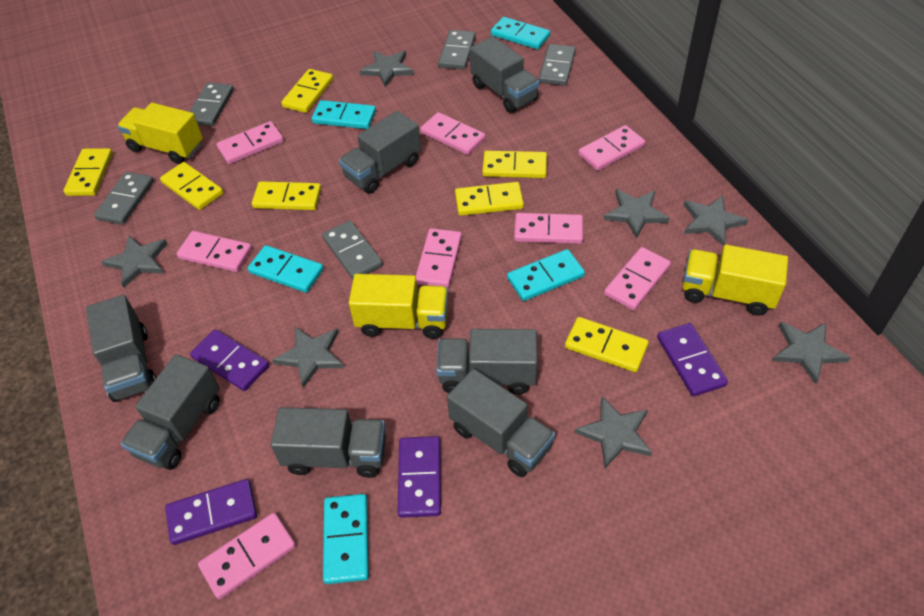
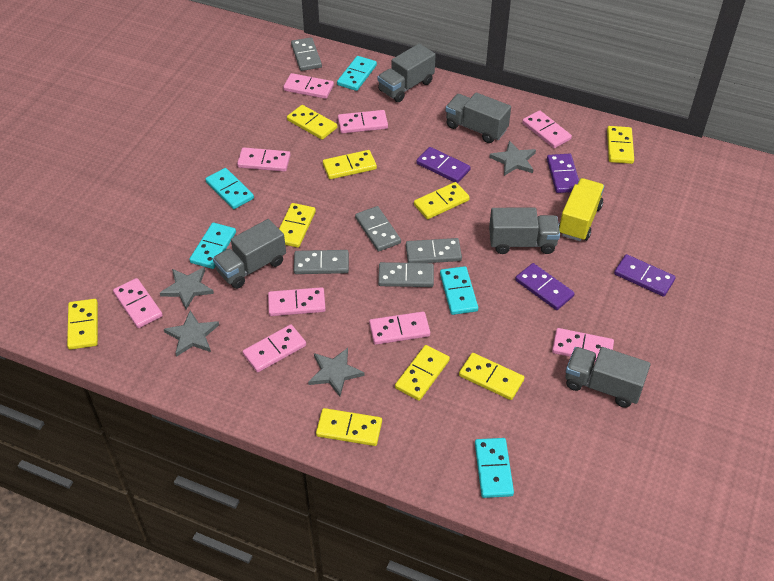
grey star: [101,236,167,288] [272,327,344,388] [360,51,414,87] [575,397,652,468] [604,189,670,239] [684,195,748,246] [773,322,850,384] = 7 -> [160,267,214,310] [164,311,219,357] [308,348,365,397] [489,140,536,176] = 4
grey truck: [86,295,156,402] [121,354,220,470] [271,407,386,478] [339,111,421,194] [436,329,538,395] [447,369,555,477] [470,36,539,113] = 7 -> [213,219,286,289] [378,43,435,102] [446,92,511,143] [489,208,560,254] [565,347,651,408] = 5
pink domino: [177,231,252,272] [198,513,296,599] [216,121,284,164] [416,228,462,287] [420,112,486,155] [514,213,583,244] [578,125,645,171] [604,247,671,310] = 8 -> [113,278,163,328] [237,147,291,172] [243,324,306,372] [268,287,326,316] [283,73,334,99] [338,110,388,133] [369,312,430,345] [522,110,572,148] [552,328,614,362] = 9
yellow domino: [63,148,113,196] [160,162,223,210] [252,181,321,210] [281,69,333,113] [455,182,524,216] [482,151,547,178] [565,317,649,372] = 7 -> [67,299,98,350] [279,203,316,248] [287,105,337,140] [316,408,382,446] [323,150,377,179] [395,345,450,401] [414,182,470,219] [459,353,524,400] [607,126,634,164] = 9
yellow truck: [117,103,203,164] [349,274,448,339] [683,244,788,316] = 3 -> [559,178,605,241] = 1

